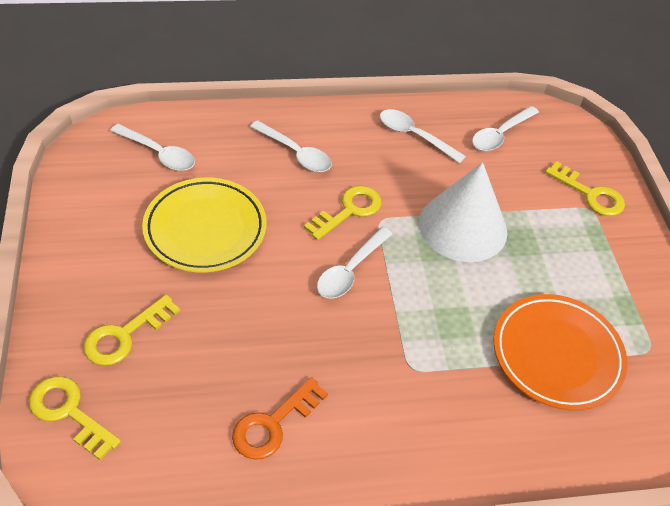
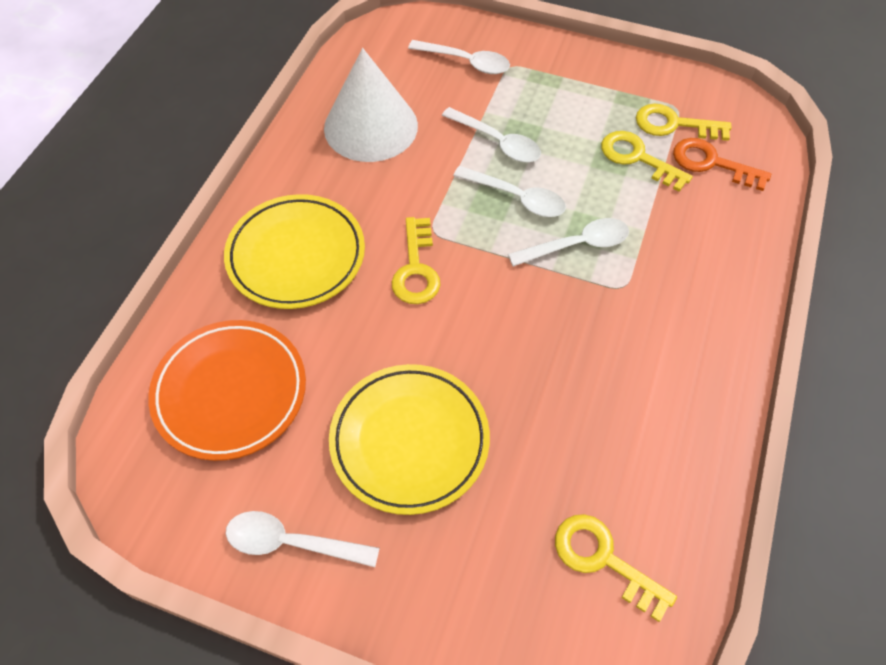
yellow plate: [142,177,266,272] = 1 -> [224,194,365,309] [329,364,490,515] = 2

